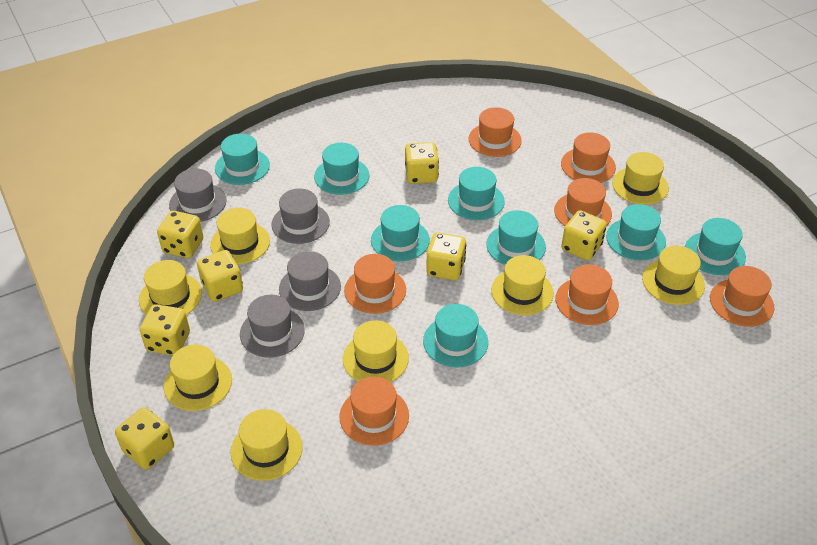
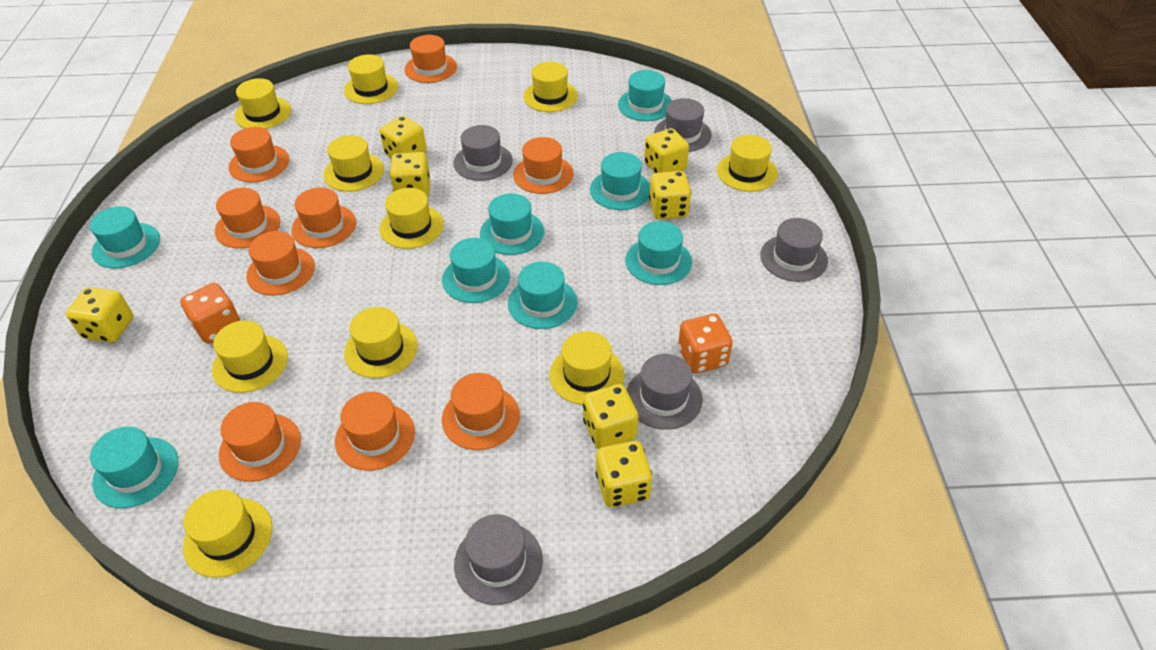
grey hat: [169,169,227,222] [240,295,305,358] [272,189,330,244] [279,251,341,311] = 4 -> [453,125,513,181] [454,514,543,605] [627,354,703,430] [654,98,712,152] [760,218,828,282] = 5
orange dice: none = 0 -> [180,283,241,343] [678,314,733,374] = 2
orange hat: [340,376,409,446] [344,254,406,314] [469,107,522,157] [554,178,612,226] [556,264,619,325] [561,132,616,183] [710,266,774,327] = 7 -> [215,188,280,248] [219,402,301,482] [229,127,289,182] [246,231,315,295] [291,187,356,248] [335,392,415,471] [404,35,457,83] [442,373,520,450] [513,137,574,194] = 9
yellow hat: [139,260,202,315] [164,344,232,411] [210,208,270,264] [231,409,303,481] [343,320,409,382] [491,255,554,315] [612,152,669,205] [642,246,705,305] = 8 -> [183,490,272,578] [212,320,288,393] [234,78,291,129] [323,135,384,192] [344,54,398,104] [344,307,418,378] [379,188,444,249] [523,62,578,112] [549,331,624,405] [717,135,778,192] = 10

